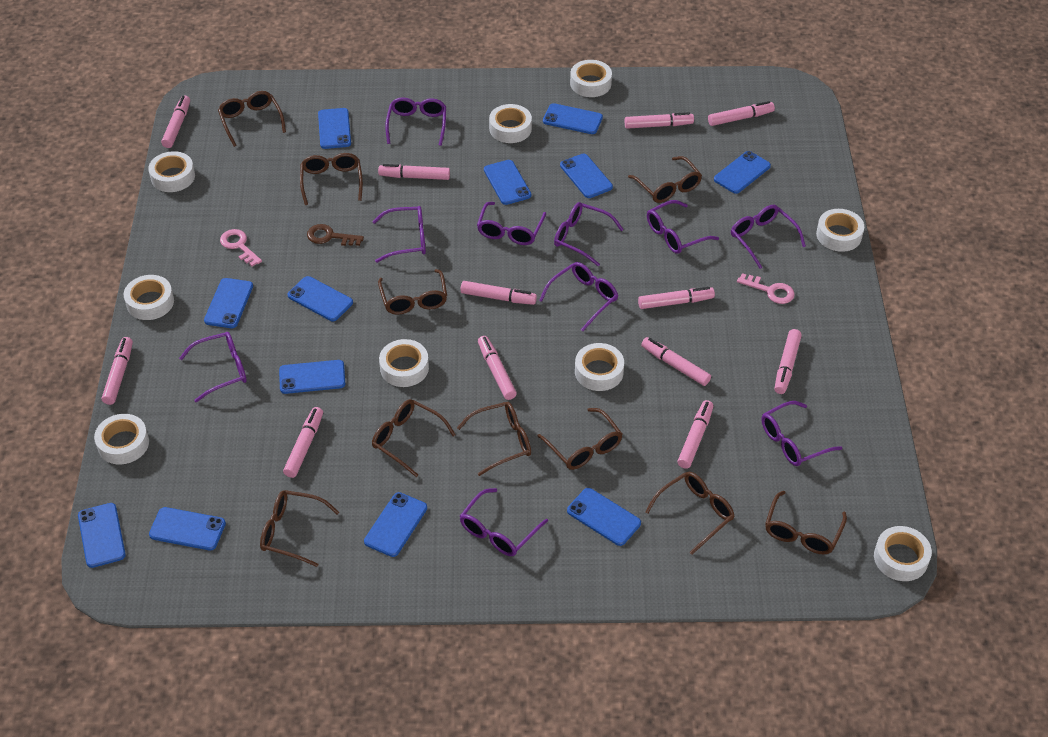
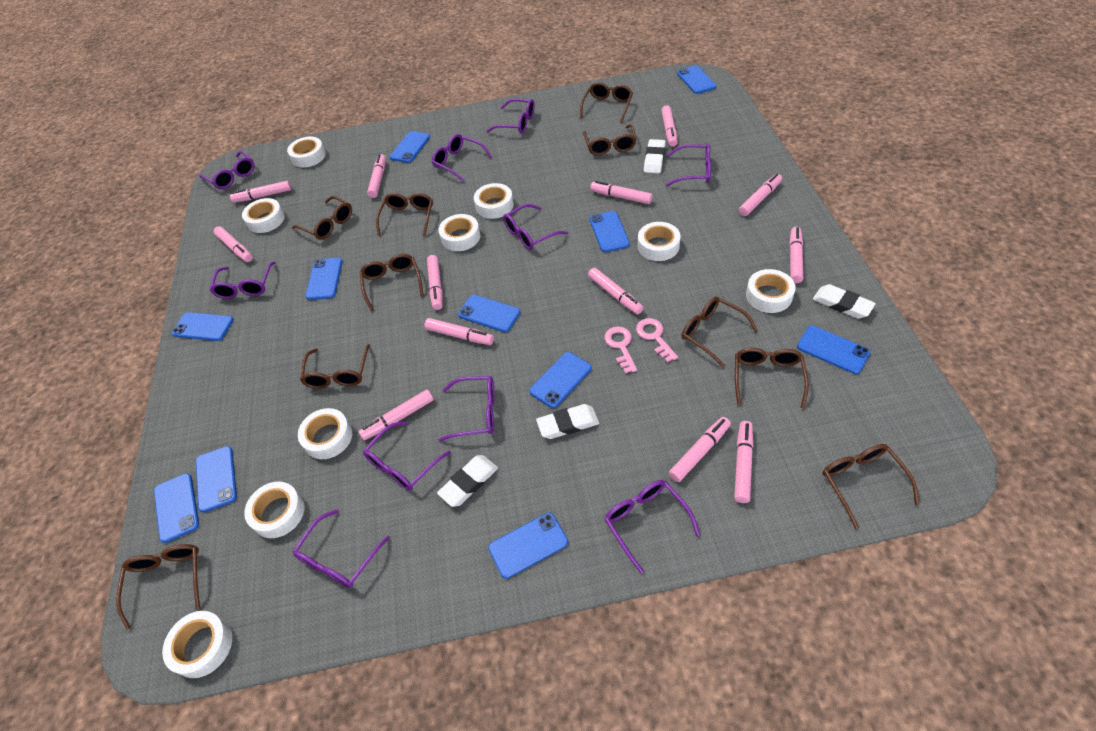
blue phone: [78,503,126,568] [149,507,226,551] [204,278,253,328] [279,360,345,394] [288,276,353,321] [318,108,351,149] [364,492,427,557] [484,160,531,205] [543,103,603,134] [560,154,613,198] [567,488,641,546] [714,151,771,194] = 12 -> [154,473,199,543] [172,312,234,341] [196,446,237,513] [305,258,342,300] [390,131,430,163] [458,295,520,332] [488,513,568,579] [529,352,592,408] [589,211,630,252] [677,66,716,94] [797,326,871,374] = 11
brown key: [307,224,364,246] = 1 -> none = 0
pink marker: [102,337,133,405] [161,95,190,148] [283,407,323,478] [378,164,450,180] [460,281,537,305] [478,336,517,400] [625,112,694,129] [638,287,715,309] [641,337,711,386] [677,400,713,469] [708,101,775,126] [774,329,802,394] = 12 -> [213,226,253,262] [230,181,291,203] [358,390,434,440] [367,154,386,198] [424,318,494,345] [427,255,442,310] [588,268,643,314] [590,181,652,204] [661,105,678,147] [669,417,731,482] [734,421,753,503] [739,174,782,216] [789,227,803,283] = 13
white eraser: none = 0 -> [437,455,498,507] [536,404,599,439] [644,139,666,173] [813,284,876,319] = 4

